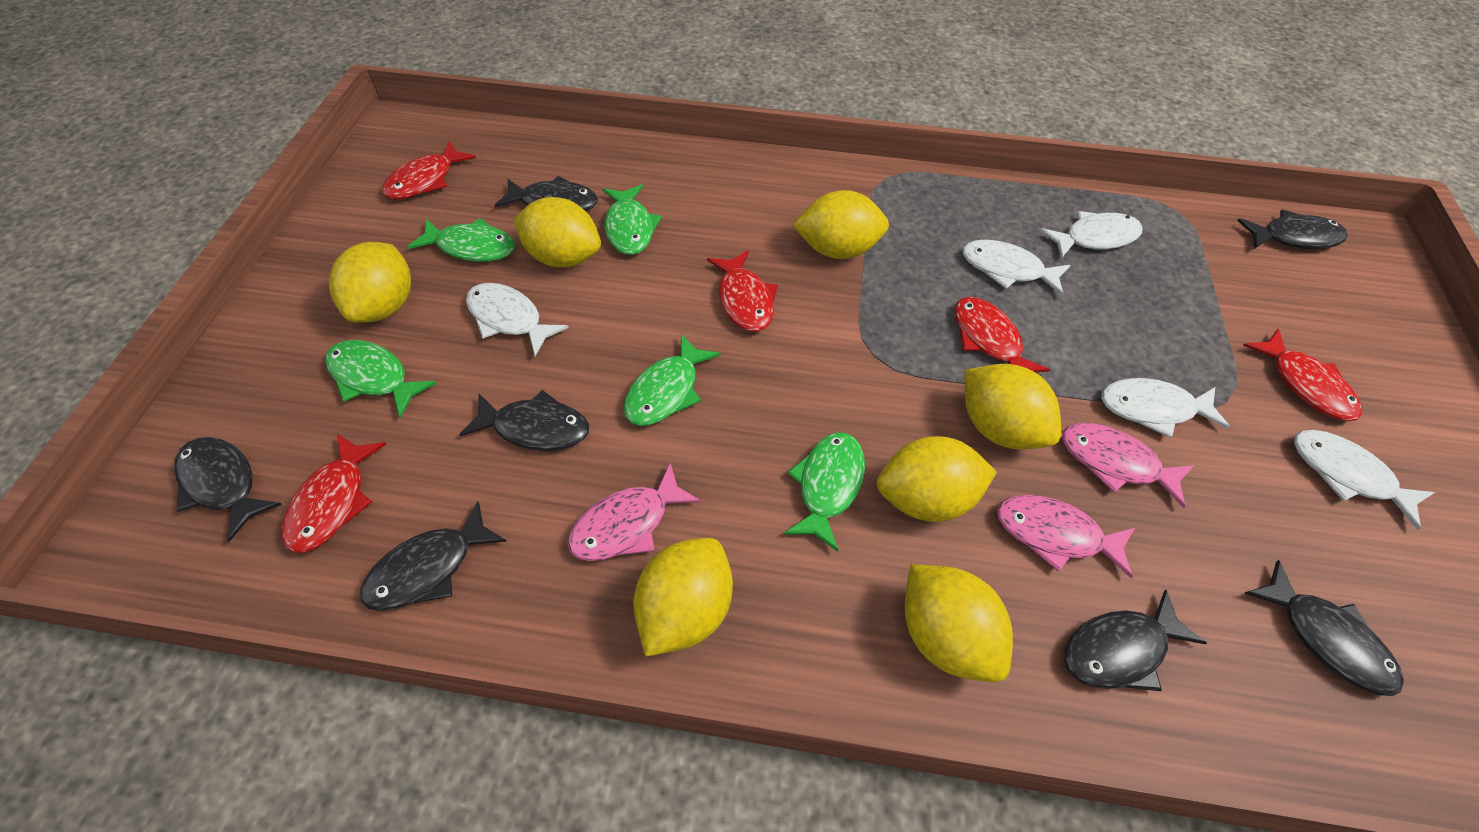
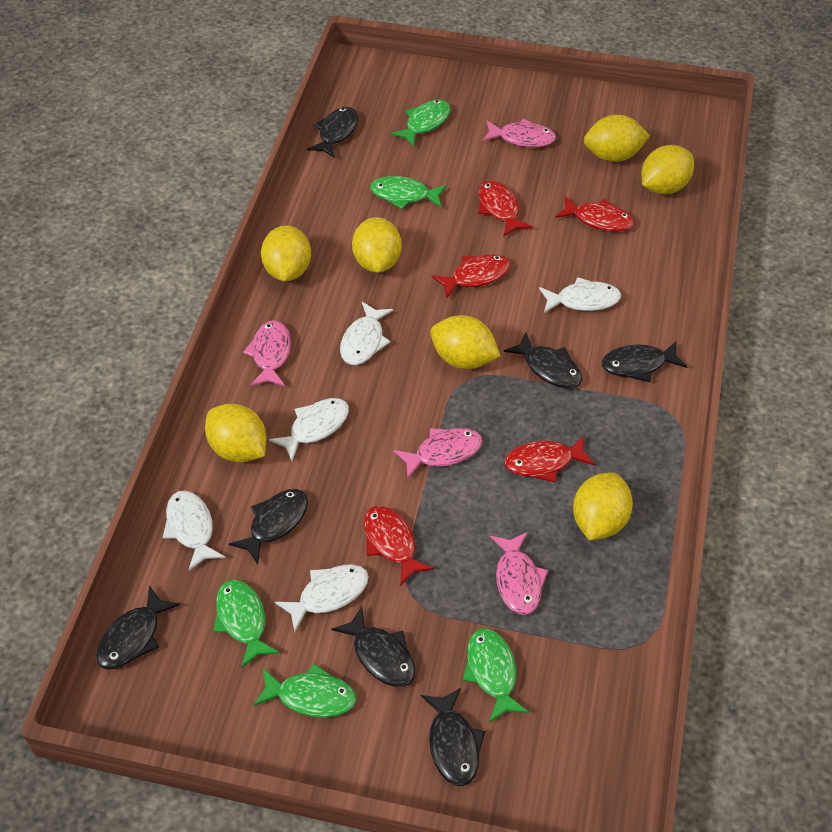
pink fish: [567,463,701,561] [997,495,1135,578] [1062,423,1195,508] = 3 -> [243,320,291,386] [394,428,483,479] [482,119,556,147] [490,532,548,615] = 4

